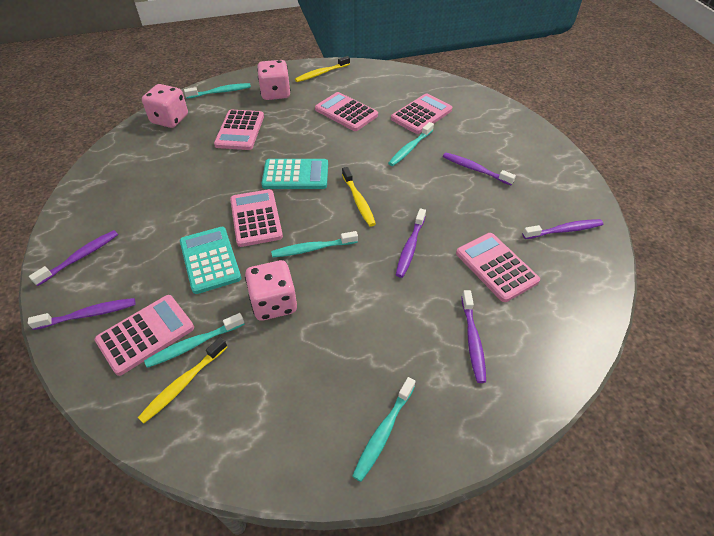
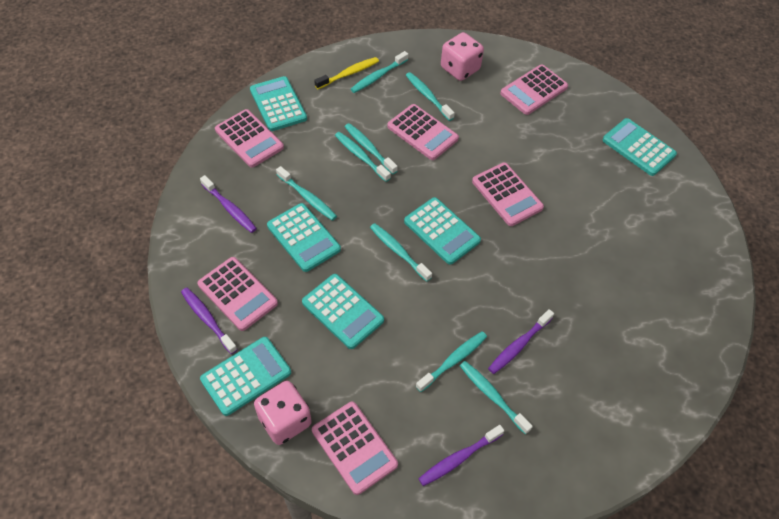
pink dice: [142,84,188,128] [245,260,297,321] [257,60,291,100] = 3 -> [254,381,312,445] [441,32,484,81] = 2
purple toothbrush: [28,298,135,330] [29,230,118,286] [396,208,426,278] [443,152,516,185] [461,290,486,383] [522,219,603,239] = 6 -> [181,288,238,354] [200,175,257,233] [418,425,504,486] [488,309,554,374] = 4
turquoise calculator: [180,227,241,294] [262,159,328,189] = 2 -> [200,337,291,416] [250,76,307,131] [267,203,341,272] [302,274,384,349] [404,197,481,265] [603,118,677,176] = 6
turquoise toothbrush: [144,313,244,368] [184,83,251,99] [271,231,358,258] [352,377,416,482] [388,122,434,166] = 5 -> [276,166,337,221] [335,132,391,182] [345,123,398,175] [351,51,408,93] [370,223,432,282] [406,72,455,121] [416,331,487,392] [460,361,533,434] = 8
yellow toothbrush: [138,337,227,423] [295,56,350,82] [342,167,376,227] = 3 -> [314,57,379,89] = 1

